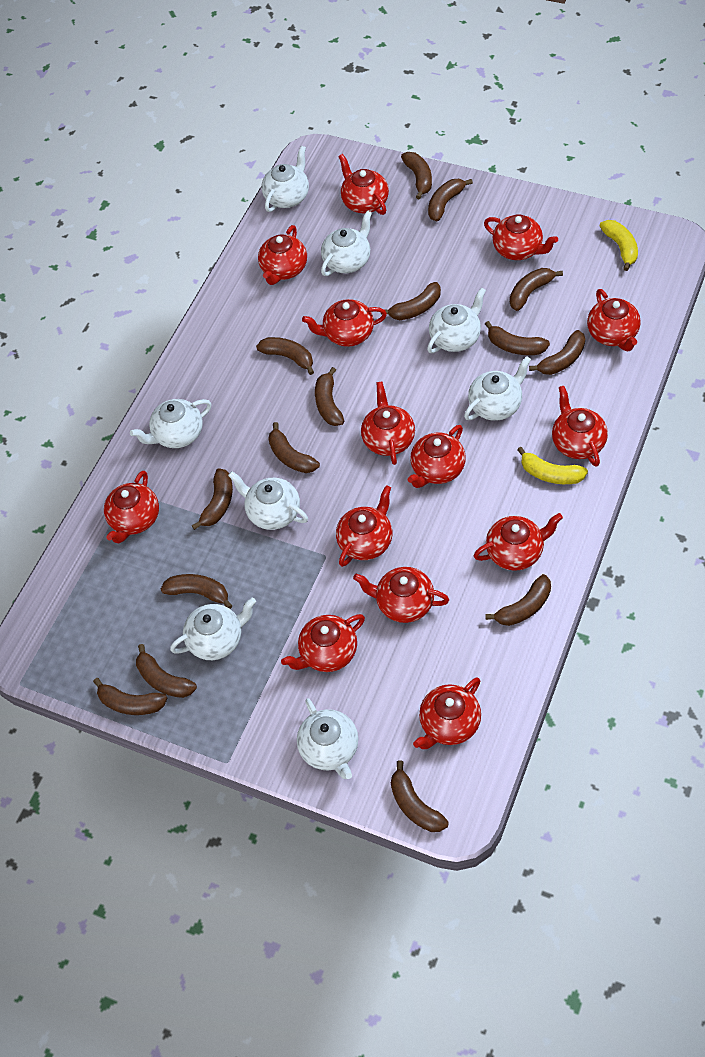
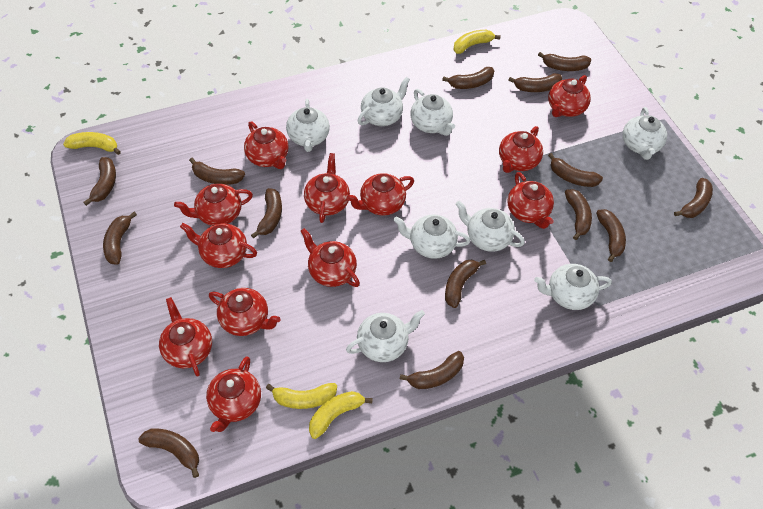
brown banana: [93,678,168,715] [136,644,197,698] [161,574,232,609] [192,468,233,530] [256,337,314,375] [268,422,320,473] [315,367,344,426] [381,282,441,320] [391,760,449,832] [401,152,432,200] [428,179,473,221] [485,321,550,355] [485,574,551,626] [510,268,563,311] [529,330,585,375] = 15 -> [83,157,116,206] [103,212,137,265] [138,429,199,478] [189,158,245,185] [251,188,282,239] [400,351,464,389] [442,67,494,89] [445,260,486,308] [508,73,562,92] [538,52,591,71] [548,153,603,187] [565,189,592,240] [596,209,626,262] [674,178,713,218] = 14
red teapot: [104,471,159,543] [258,225,307,285] [281,614,365,672] [302,299,387,347] [336,485,392,567] [338,154,389,215] [353,567,449,623] [361,381,415,465] [408,425,466,488] [413,677,481,749] [474,513,563,571] [484,214,558,260] [552,386,608,467] [587,289,641,351] = 14 -> [159,297,212,376] [174,184,253,226] [180,223,257,268] [206,356,261,432] [209,288,281,336] [244,121,288,169] [301,228,360,287] [304,153,350,223] [346,173,414,216] [499,126,543,173] [507,172,554,229] [548,75,591,117] = 12
yellow banana: [517,447,588,484] [600,220,638,271] = 2 -> [63,132,121,155] [266,383,337,409] [309,391,373,439] [453,30,501,54] = 4

